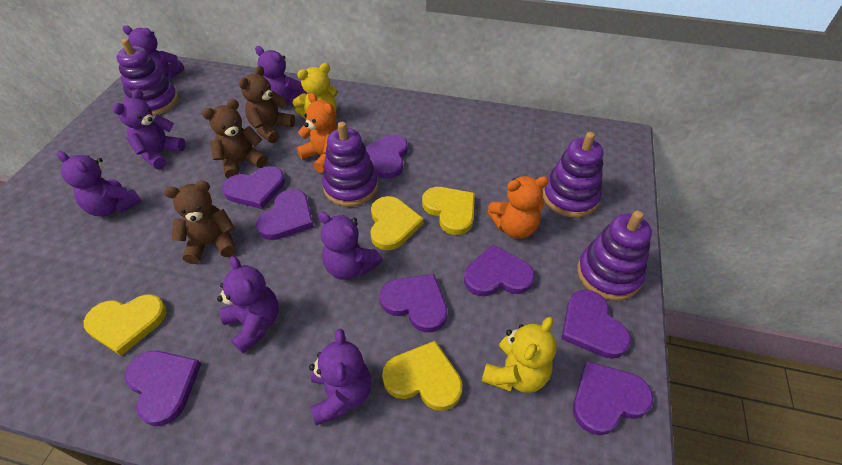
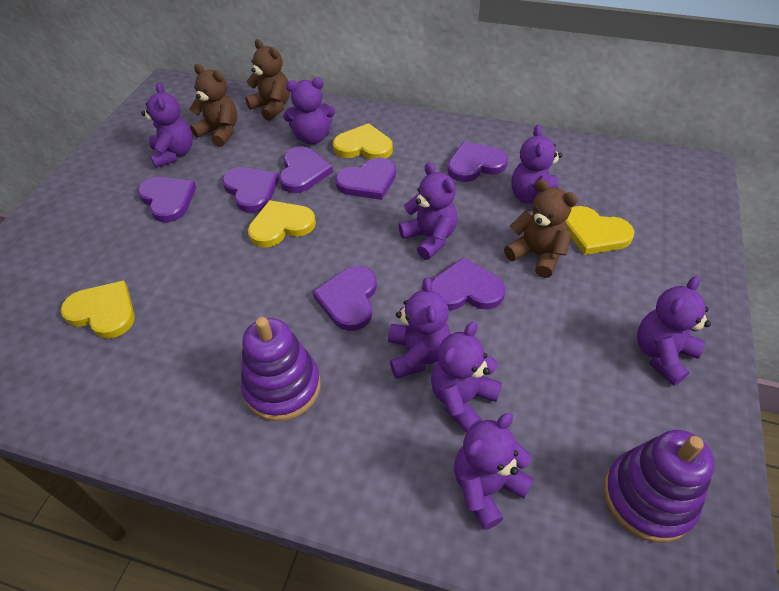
orange teddy bear: [297,93,338,173] [487,176,549,239] = 2 -> none = 0
purple heart: [125,351,201,426] [222,166,285,209] [256,189,314,240] [366,135,408,179] [380,274,448,333] [464,244,535,297] [561,290,631,359] [573,361,654,435] = 8 -> [138,177,197,222] [222,167,279,213] [279,146,333,193] [313,266,377,331] [335,158,396,200] [431,257,505,310] [447,141,508,182] = 7
purple stacking toy: [117,38,178,116] [322,122,378,207] [543,132,603,218] [577,211,652,301] = 4 -> [241,317,321,421] [604,430,715,543] = 2
purple teddy bear: [57,151,141,217] [113,89,186,169] [123,25,185,79] [217,256,279,353] [255,46,307,105] [309,329,371,425] [318,212,383,280] = 7 -> [141,83,193,168] [283,78,335,144] [388,277,450,379] [398,162,457,260] [431,321,502,433] [454,413,534,530] [511,125,562,204] [637,276,711,386] = 8
yellow teddy bear: [292,63,338,120] [482,317,556,393] = 2 -> none = 0

